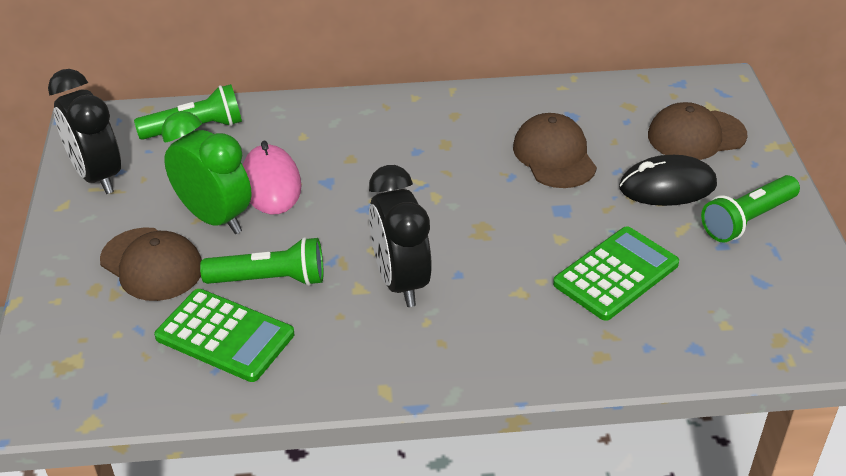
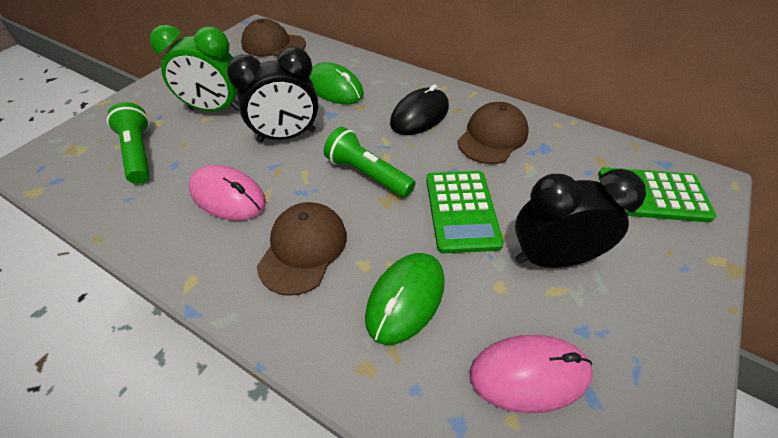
green flashlight: [134,84,242,140] [200,237,324,286] [701,175,800,243] = 3 -> [107,102,150,184] [324,127,415,198] = 2
green mouse: none = 0 -> [309,62,364,104] [365,253,445,345] = 2
pink mouse: [243,141,302,214] = 1 -> [189,165,266,221] [470,335,593,413] = 2

